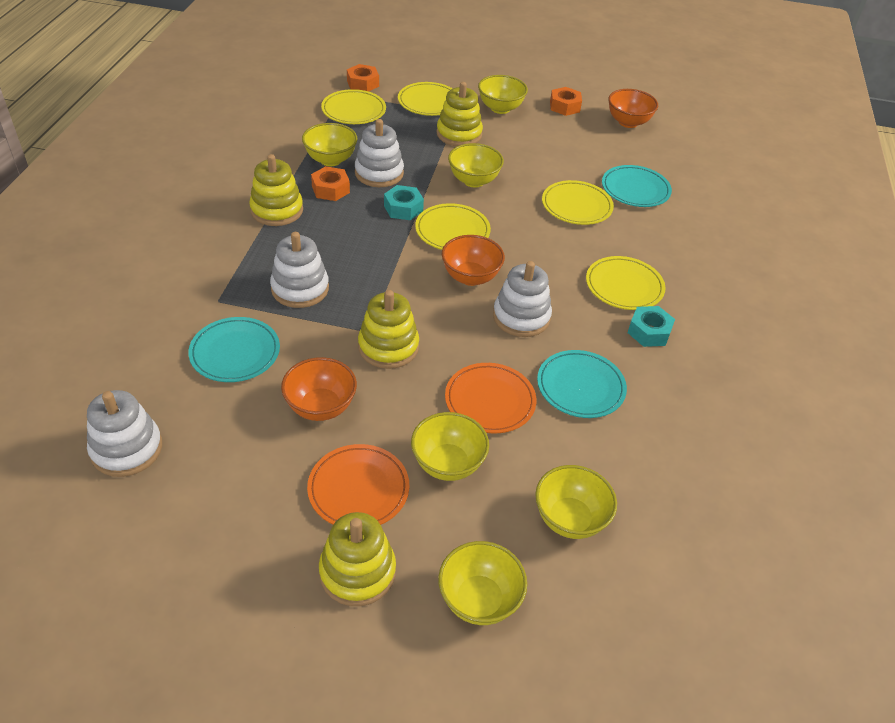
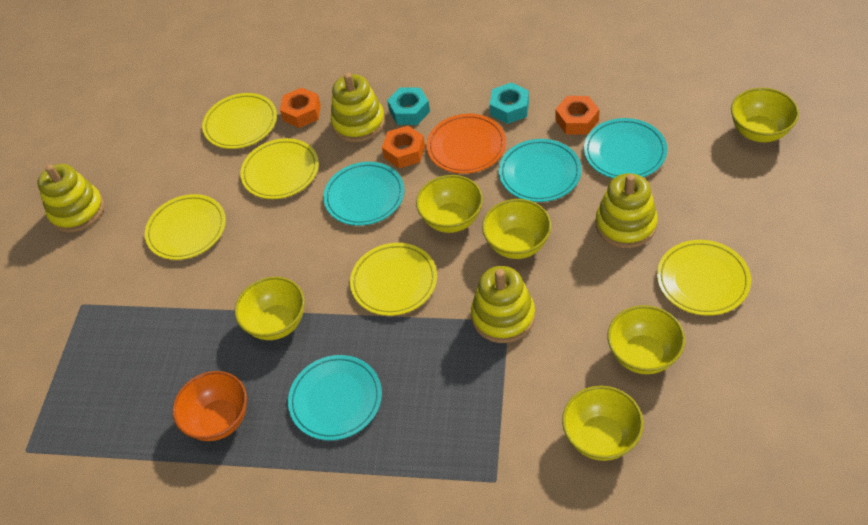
orange bowl: [281,357,357,421] [442,235,505,286] [608,89,658,128] = 3 -> [172,371,247,441] = 1
orange plate: [307,444,409,525] [445,363,537,434] = 2 -> [427,114,506,174] = 1
turquoise plate: [188,317,280,382] [537,350,627,418] [602,165,672,207] = 3 -> [288,355,382,440] [323,162,405,226] [499,139,582,202] [584,118,667,179] = 4
white stacking toy: [87,390,162,477] [270,232,329,308] [355,119,404,187] [493,261,552,337] = 4 -> none = 0

